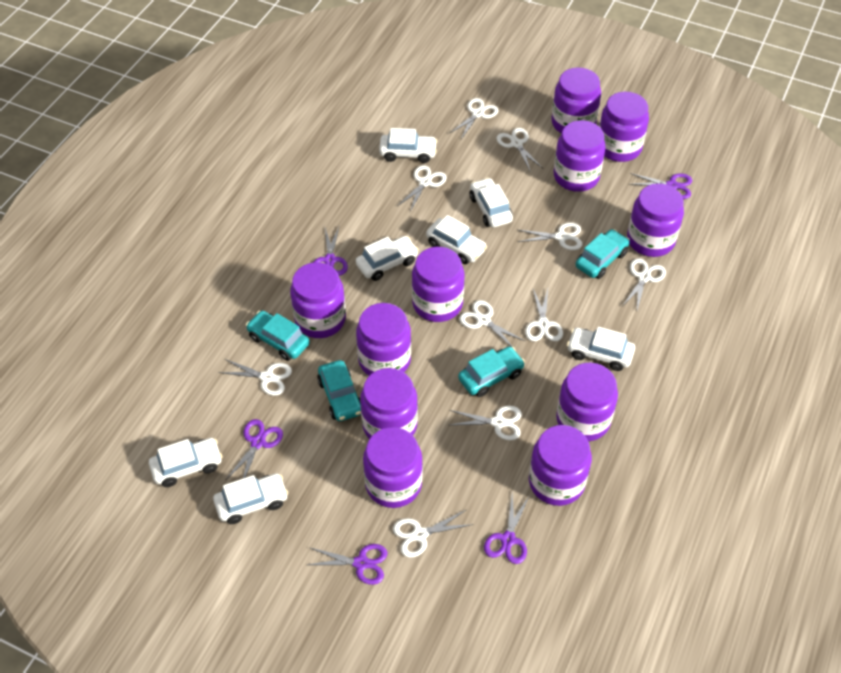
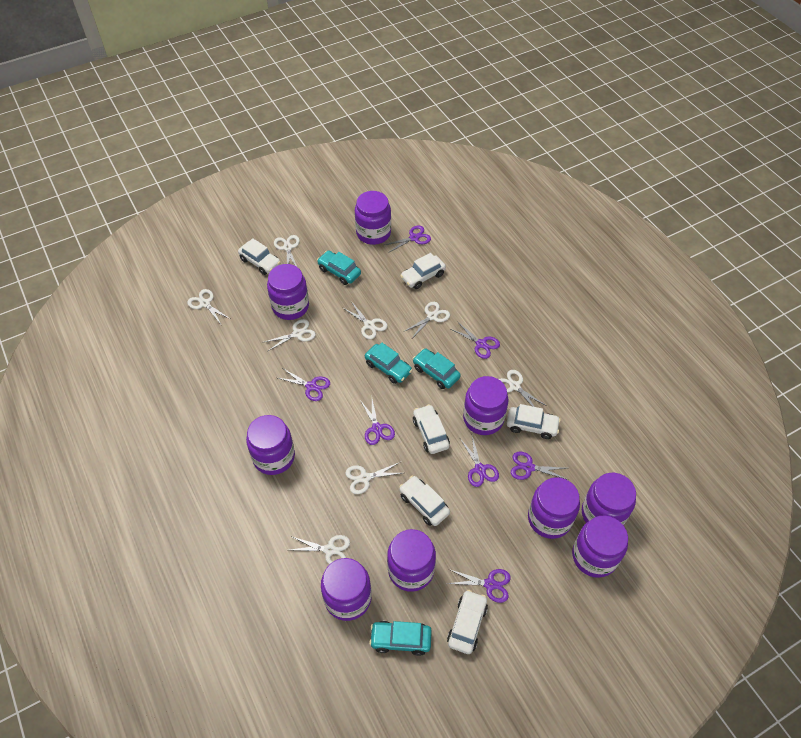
purple jar: [290,262,346,338] [356,303,411,376] [360,368,418,439] [363,427,423,508] [412,247,464,322] [529,425,592,506] [551,67,601,134] [554,120,606,192] [556,363,618,441] [599,92,649,162] [627,183,684,257] = 11 -> [246,415,295,475] [267,264,309,320] [321,558,372,621] [355,191,391,245] [387,529,436,592] [463,376,509,435] [528,477,580,539] [572,515,628,578] [582,473,636,525] = 9
purple scissors: [226,419,283,479] [307,544,388,585] [313,227,348,275] [484,492,530,564] [629,173,692,199] = 5 -> [278,369,330,401] [360,399,395,445] [384,225,431,253] [447,569,511,603] [451,321,500,359] [460,436,499,487] [511,451,568,480] = 7
white car: [149,438,222,487] [213,474,288,524] [356,236,419,281] [379,128,437,163] [426,215,487,264] [470,178,513,227] [567,327,635,371] = 7 -> [238,238,281,275] [399,476,450,526] [400,253,446,289] [413,404,450,454] [447,590,488,654] [507,404,561,439] = 6
white scissors: [218,359,292,396] [393,510,473,557] [398,165,447,211] [449,98,499,139] [449,406,522,440] [459,300,525,347] [496,128,543,172] [517,223,582,250] [525,289,563,341] [623,258,666,310] = 10 -> [187,289,230,324] [264,319,316,351] [274,235,300,266] [290,535,350,565] [343,301,387,339] [345,462,402,494] [403,302,450,338] [499,370,547,407] = 8

